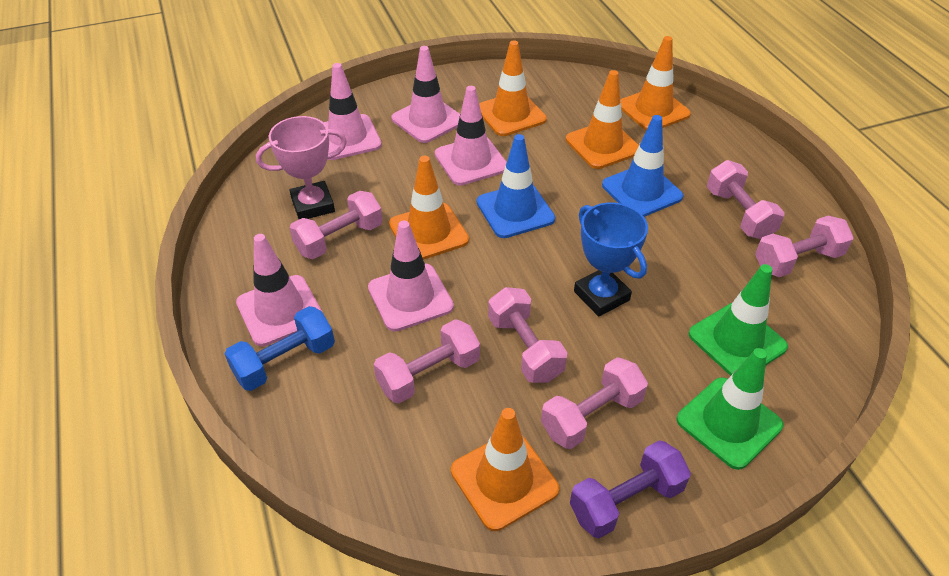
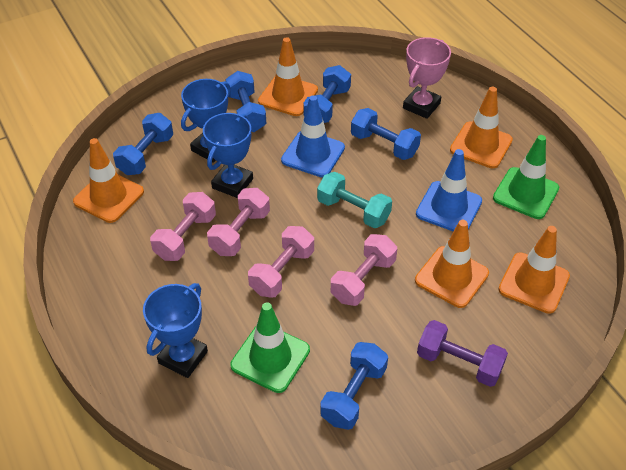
blue dumbbell: [224,306,335,391] = 1 -> [113,113,173,175] [225,71,266,132] [303,65,351,123] [320,342,388,430] [351,108,421,160] = 5
blue trophy: [574,202,648,317] = 1 -> [143,283,208,378] [181,79,231,163] [203,113,253,198] = 3
pink dumbbell: [290,191,383,259] [374,319,480,403] [488,287,567,383] [541,357,648,449] [707,160,785,239] [755,216,854,277] = 6 -> [150,192,216,261] [207,188,270,256] [248,226,314,298] [331,234,397,306] = 4
pink traffic cone: [236,234,323,346] [324,63,382,160] [368,220,454,332] [391,46,460,143] [435,86,507,186] = 5 -> none = 0
turquoise dumbbell: none = 0 -> [317,172,392,228] = 1

